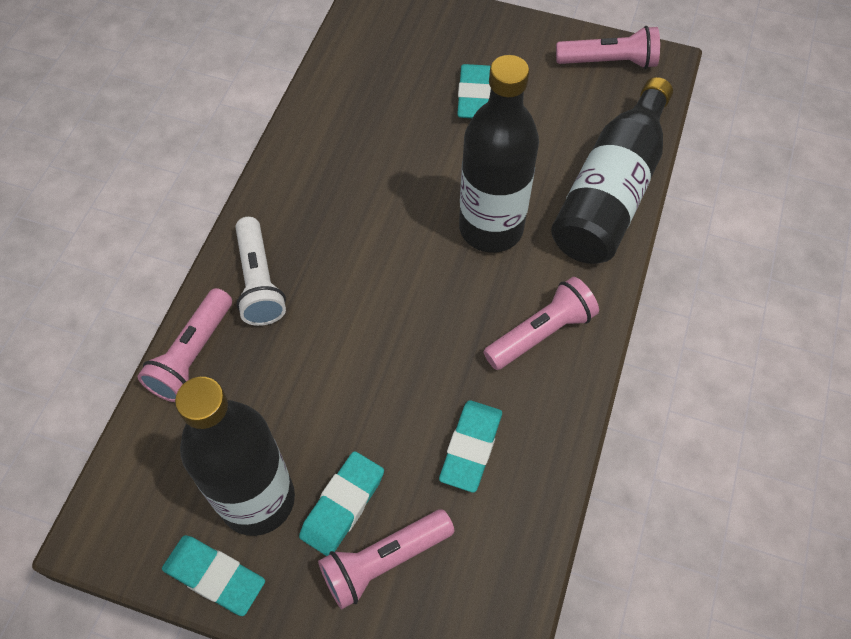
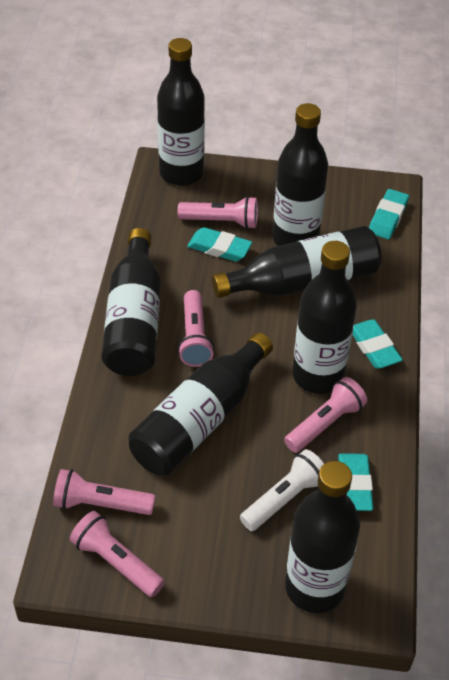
black bottle: [175,377,295,536] [459,55,539,253] [551,77,673,264] = 3 -> [102,228,161,376] [128,332,273,476] [157,38,205,186] [212,226,381,298] [273,103,328,246] [285,461,360,613] [293,241,357,394] = 7
pink flashlight: [138,288,232,402] [318,509,455,609] [483,277,599,370] [556,26,660,69] = 4 -> [53,469,155,515] [70,511,165,597] [178,196,258,229] [178,290,214,367] [284,377,367,453] = 5

